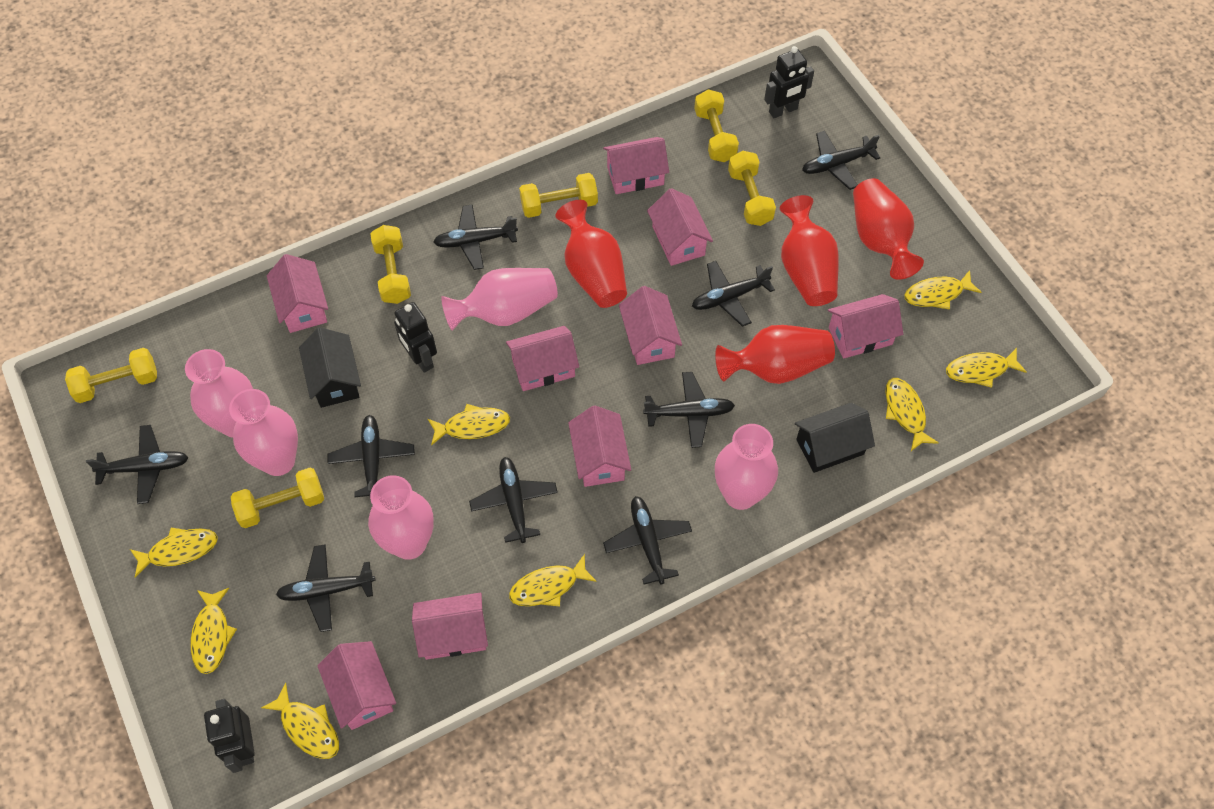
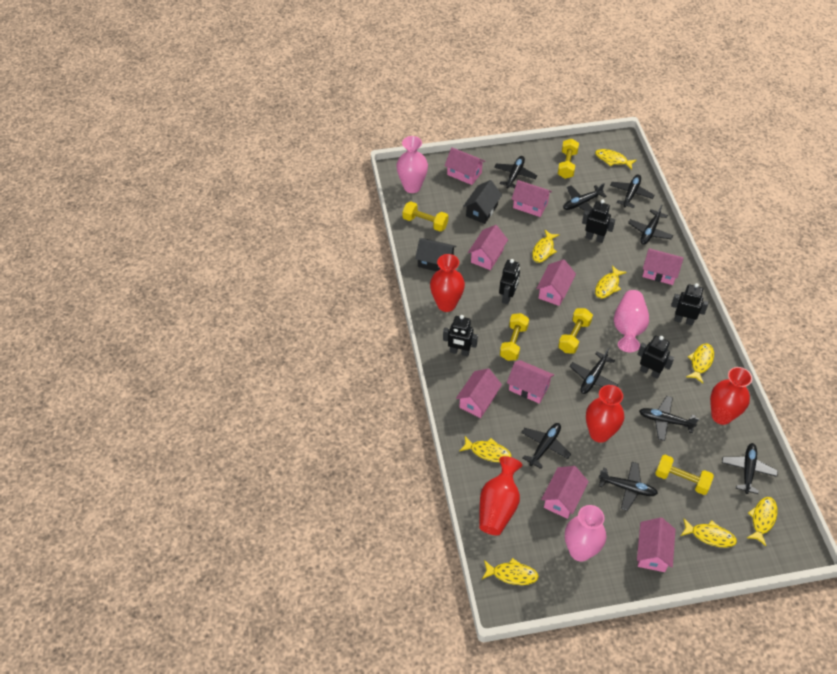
black robot: [204,699,255,773] [394,302,437,373] [764,46,814,118] = 3 -> [443,315,478,356] [499,259,520,304] [582,200,615,243] [637,336,674,379] [671,283,709,326] = 5
pink vase: [185,349,253,438] [229,389,298,476] [368,475,434,560] [441,268,558,331] [715,424,778,510] = 5 -> [396,136,428,193] [565,505,606,561] [614,290,649,352] = 3
yellow dumbbell: [65,348,157,403] [231,468,324,528] [370,225,411,304] [519,173,598,218] [694,89,739,162] [728,151,776,226] = 6 -> [402,201,448,231] [500,313,529,361] [558,139,579,179] [558,308,593,354] [655,455,714,495] = 5

